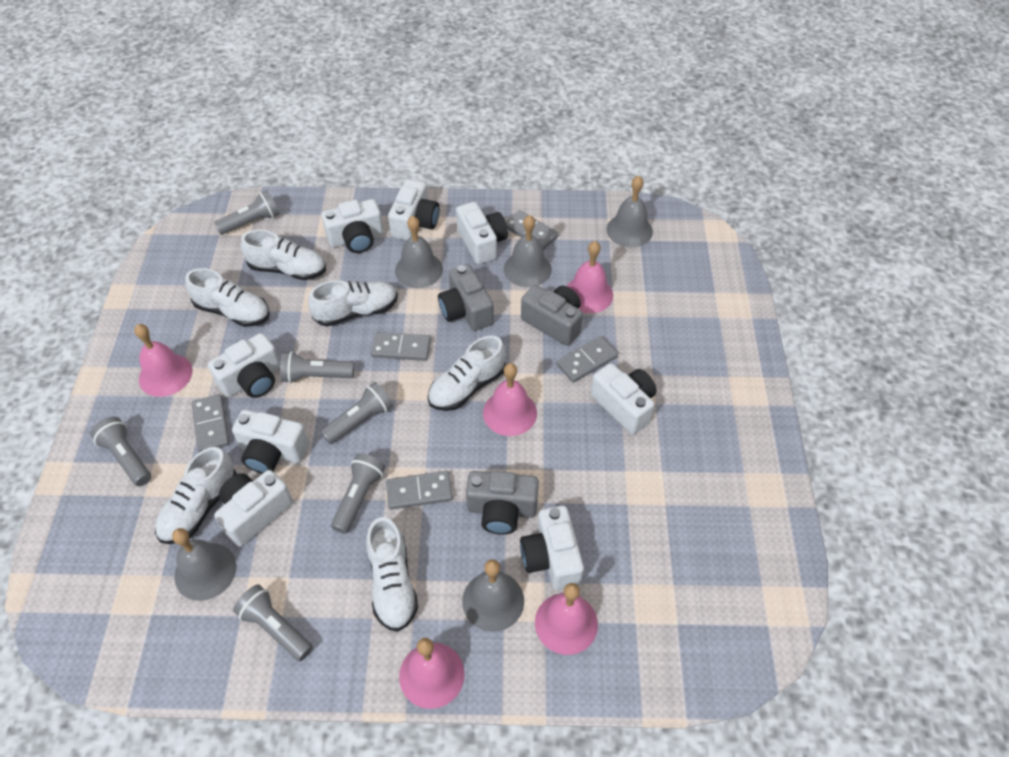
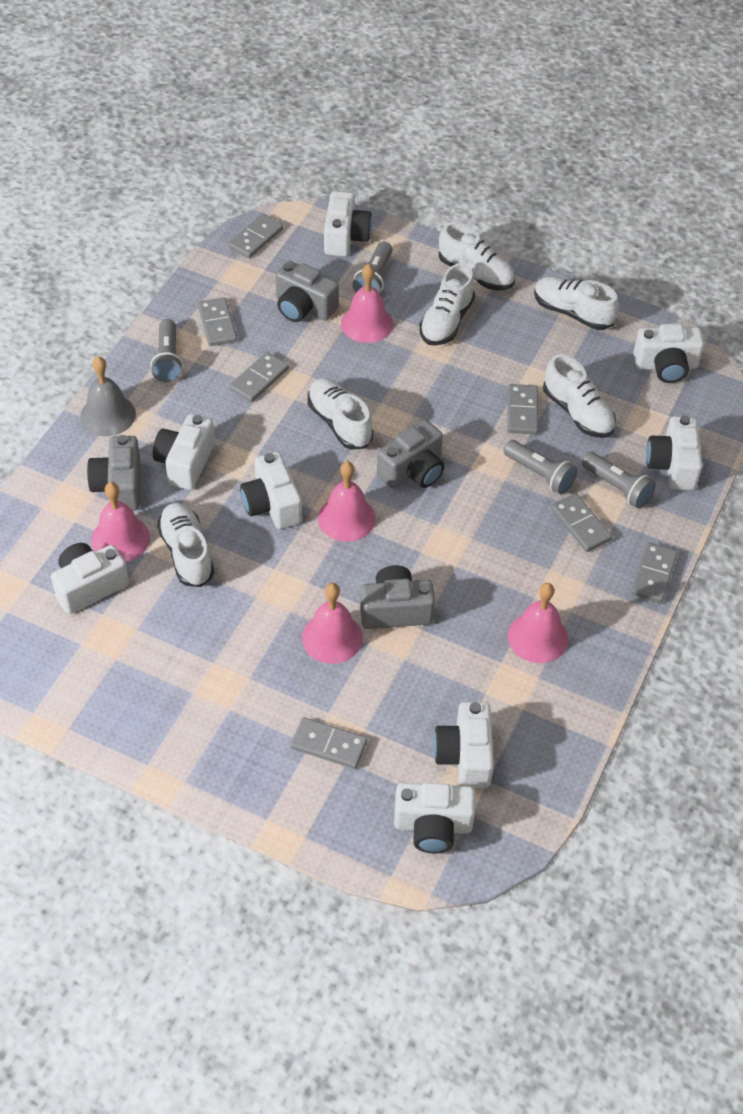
grey bell: [172,528,236,601] [395,216,443,288] [462,559,524,632] [504,215,552,287] [606,176,653,247] = 5 -> [80,356,136,436] = 1
grey camera: [438,264,494,331] [466,471,539,535] [521,285,583,346] = 3 -> [87,435,141,510] [275,261,339,322] [360,565,435,629] [377,420,445,489] = 4
grey domino: [192,394,230,452] [371,332,431,361] [386,471,453,509] [505,210,558,250] [556,336,618,383] = 5 -> [198,297,237,346] [228,214,283,259] [229,352,289,403] [291,717,367,769] [507,384,538,434] [551,494,612,552] [631,542,678,603] = 7
grey flashlight: [91,417,151,486] [214,191,280,235] [233,584,313,661] [280,351,354,383] [320,382,393,444] [331,453,385,534] = 6 -> [150,319,183,382] [353,242,392,293] [504,440,577,495] [582,452,656,509] = 4

